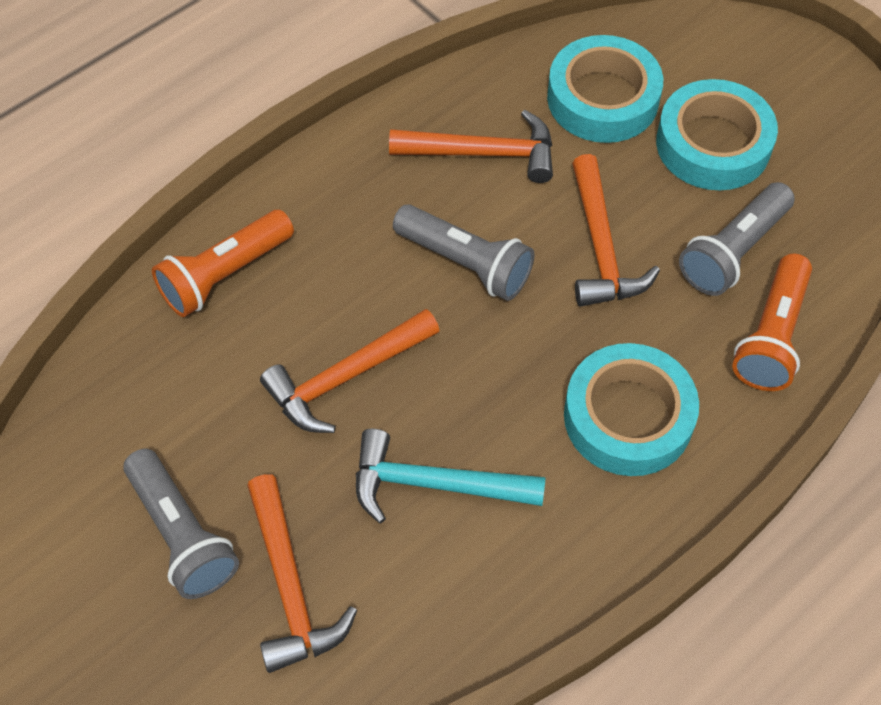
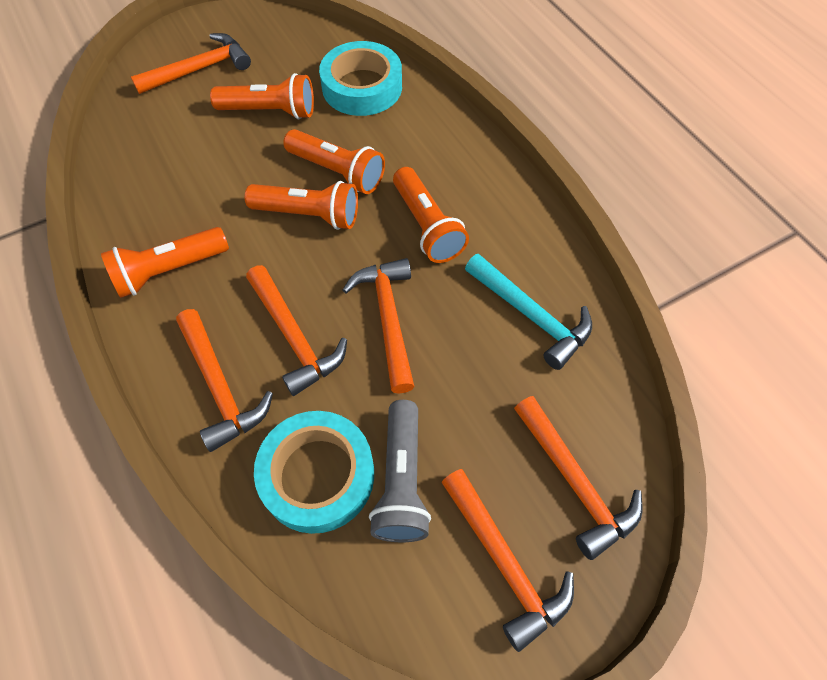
grey flashlight: [123,449,239,599] [393,204,534,301] [679,182,794,296] = 3 -> [369,400,431,542] = 1
orange flashlight: [152,210,294,317] [732,254,812,391] = 2 -> [101,227,229,298] [210,73,314,119] [245,181,358,230] [283,129,385,194] [393,167,469,263] = 5
orange hammer: [247,474,357,673] [260,309,440,433] [389,110,553,183] [572,154,660,307] = 4 -> [131,33,251,94] [176,309,273,452] [246,265,347,396] [343,258,414,394] [442,469,574,652] [514,396,642,560] = 6
turquoise tape: [547,35,663,143] [564,343,699,476] [656,79,778,190] = 3 -> [254,411,374,534] [319,41,402,116] = 2

